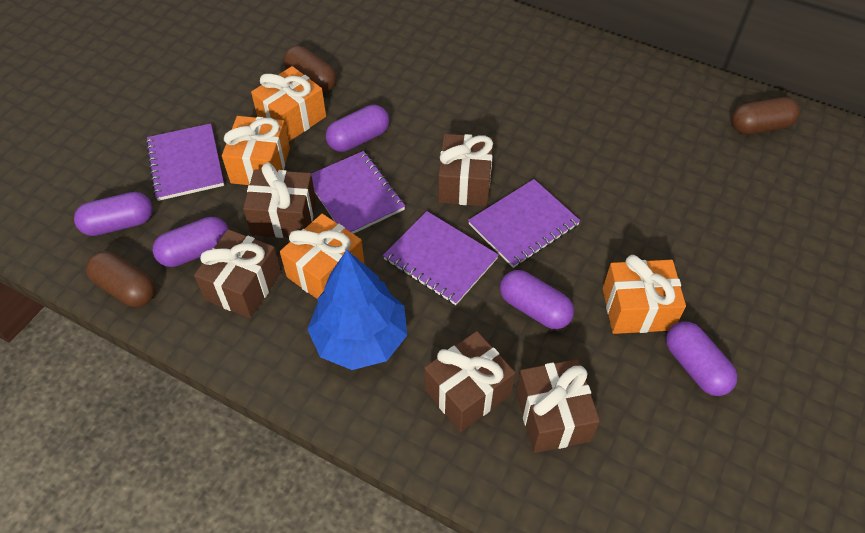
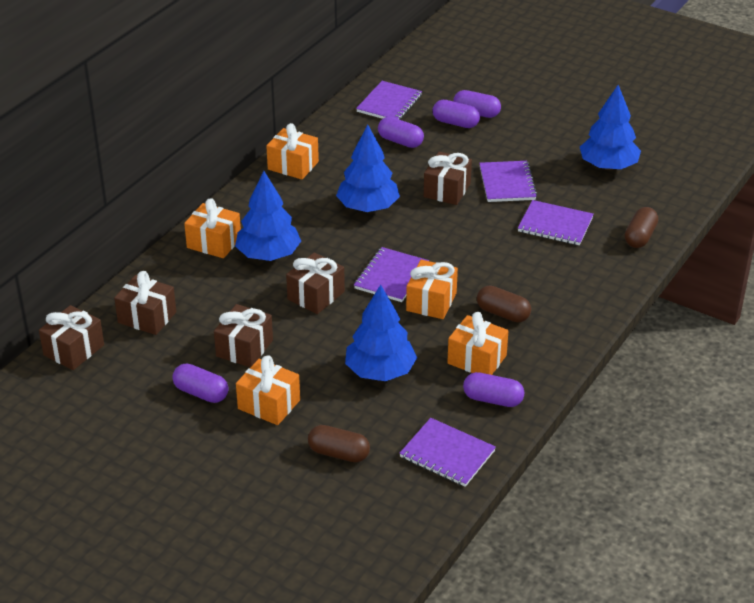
blue tree: [307,250,407,370] = 1 -> [235,171,301,261] [336,125,400,212] [345,285,417,381] [580,85,641,170] = 4
orange gift: [222,116,290,185] [251,66,326,141] [280,214,365,299] [603,255,686,334] = 4 -> [184,198,241,258] [236,355,300,425] [266,123,319,179] [406,260,458,319] [447,312,508,375] = 5
purple notebook: [146,123,224,201] [311,151,405,234] [383,211,499,305] [468,179,580,268] = 4 -> [354,247,429,302] [356,81,422,120] [399,418,496,487] [479,161,537,202] [518,200,594,245] = 5

